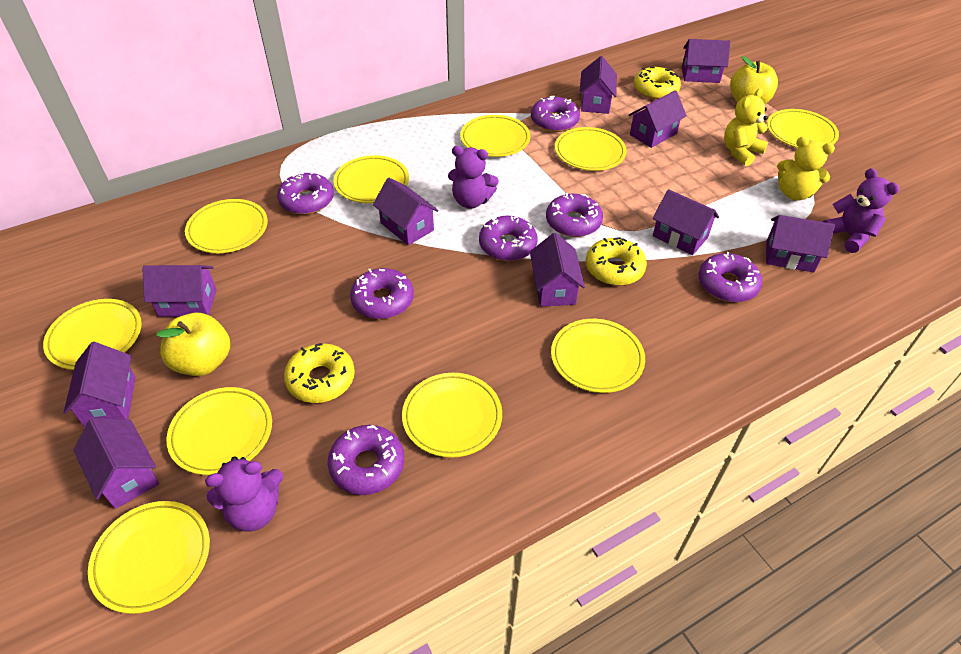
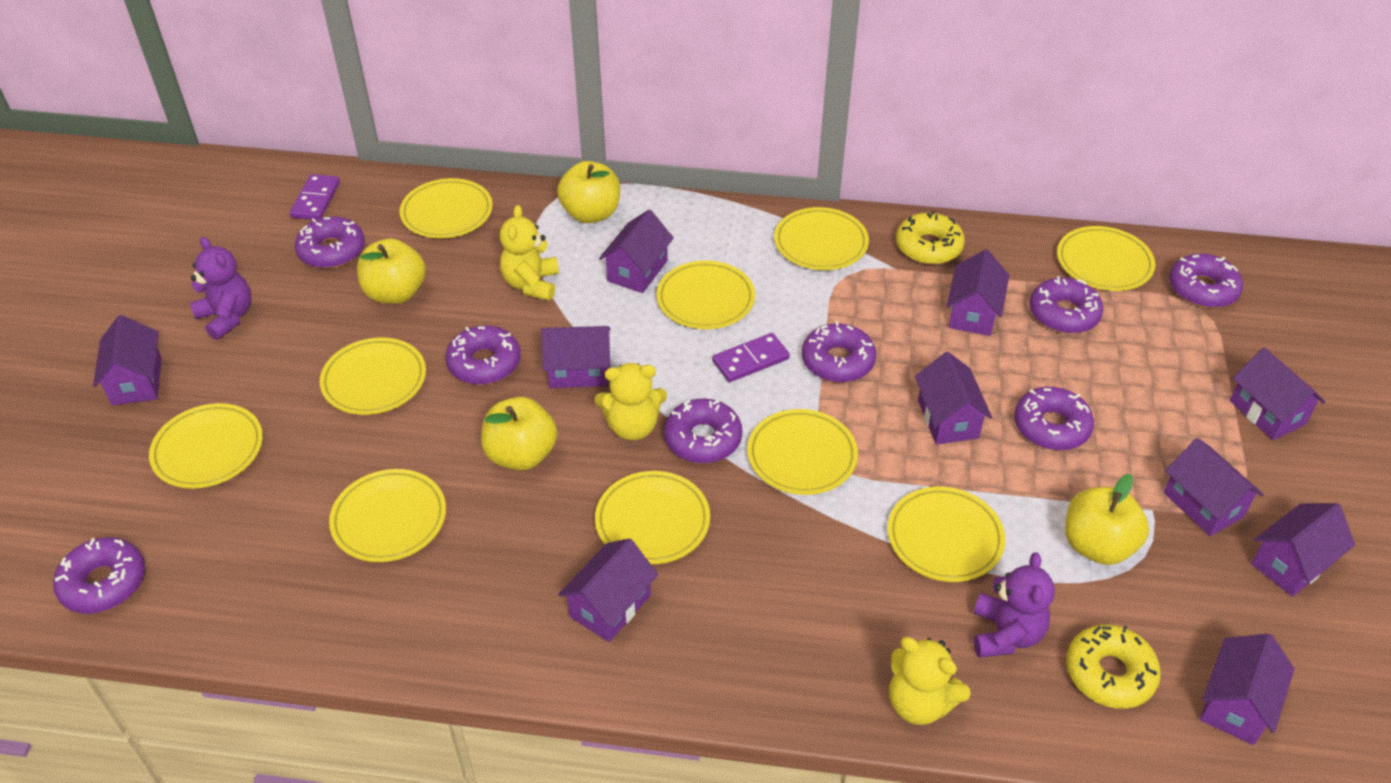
purple domino: none = 0 -> [290,174,340,220] [712,333,790,382] = 2
purple donut: [277,171,334,215] [328,425,404,495] [350,268,414,319] [479,215,538,261] [531,96,580,132] [546,193,603,237] [698,252,762,302] = 7 -> [53,537,145,614] [295,216,365,268] [446,325,521,385] [664,399,742,463] [802,321,876,382] [1014,387,1094,450] [1030,276,1103,334] [1169,253,1243,308] = 8
purple teddy bear: [205,456,283,532] [448,146,499,209] [823,168,899,253] = 3 -> [190,237,251,340] [973,552,1055,657] = 2
yellow apple: [156,313,230,376] [730,56,778,104] = 2 -> [357,238,426,304] [481,397,557,470] [557,161,620,223] [1065,474,1149,565] = 4
yellow donut: [284,343,355,403] [586,237,647,286] [634,67,681,100] = 3 -> [896,211,965,264] [1066,624,1161,709] = 2
yellow teddy bear: [724,88,768,166] [777,136,835,201] = 2 -> [500,205,559,301] [595,363,667,440] [889,637,971,725] = 3

